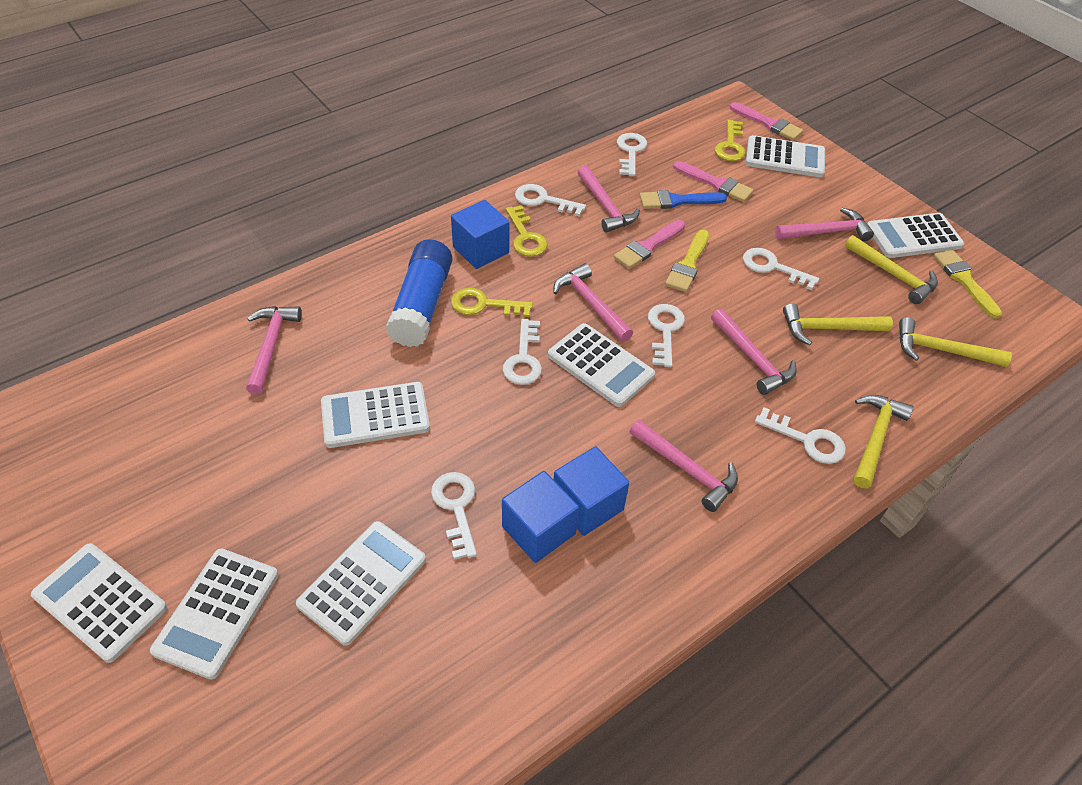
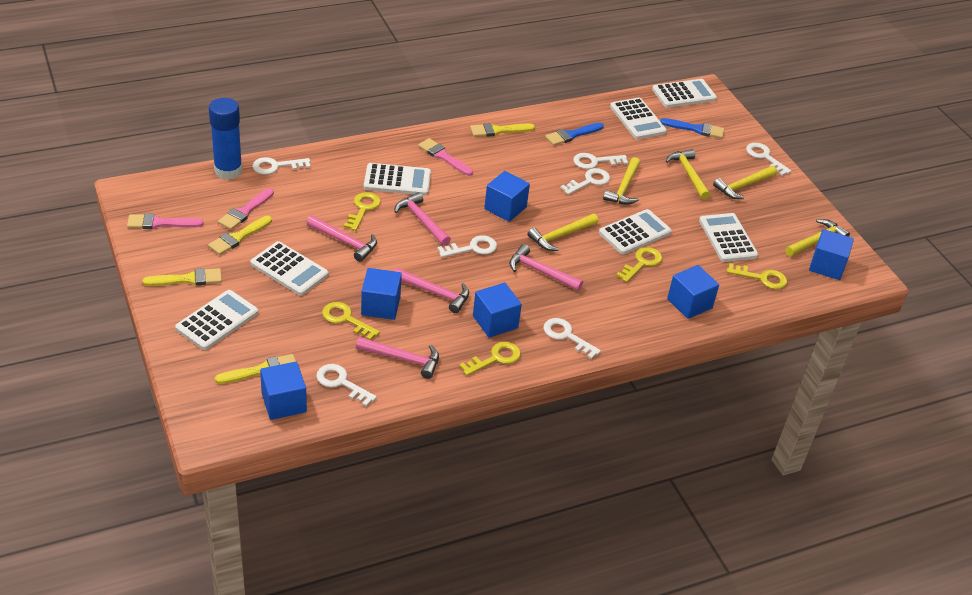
blue brush: [640,190,727,209] = 1 -> [545,122,604,146] [660,118,724,139] = 2
blue cube: [451,200,509,269] [502,471,579,563] [553,446,629,536] = 3 -> [260,362,307,420] [361,268,402,320] [473,283,522,338] [484,171,530,222] [667,265,719,319] [809,229,854,280] = 6
pink hammer: [246,306,302,395] [553,263,633,342] [577,165,640,233] [629,420,738,512] [711,309,797,395] [775,208,874,241] = 6 -> [307,215,377,262] [356,337,439,379] [394,192,451,246] [395,268,469,313] [509,244,583,291] = 5
yellow brush: [665,230,709,292] [933,250,1002,318] = 2 -> [142,268,222,286] [208,216,272,255] [215,354,296,384] [470,123,535,137] = 4
yellow hammer: [783,303,893,345] [845,235,938,304] [854,395,914,488] [899,317,1012,367] = 4 -> [527,214,599,251] [603,157,640,205] [666,149,710,200] [713,166,777,199] [785,219,850,257] = 5
yellow key: [451,288,533,317] [506,205,548,257] [715,120,745,161] = 3 -> [322,302,380,340] [344,192,381,231] [459,342,521,376] [616,247,662,282] [727,263,787,289] = 5

